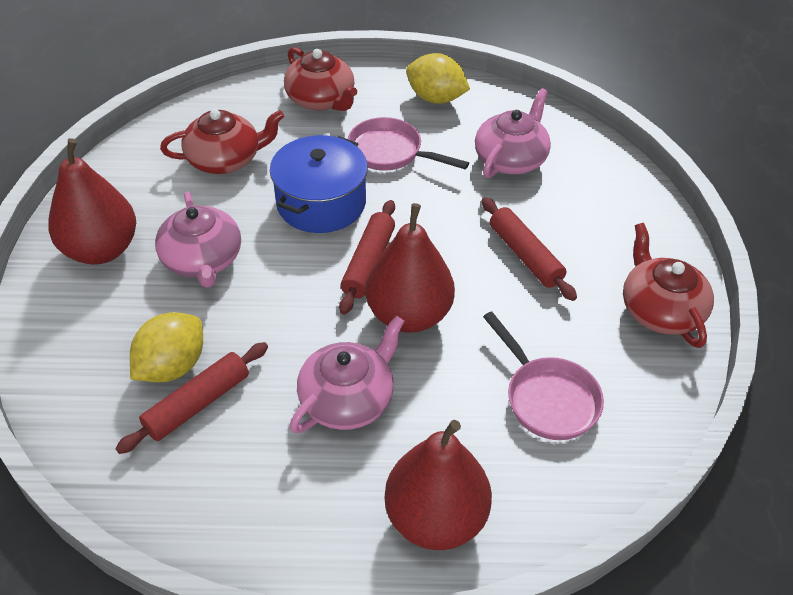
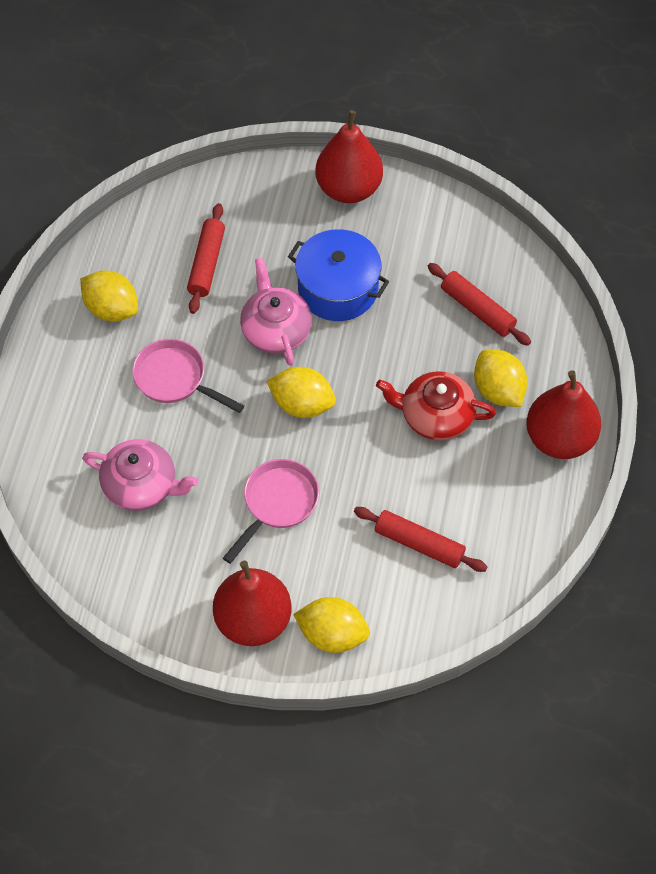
pink teapot: [155,192,241,288] [290,315,404,433] [475,88,551,178] = 3 -> [82,439,198,511] [240,258,312,366] = 2
red teapot: [160,109,284,174] [284,47,357,111] [623,223,714,348] = 3 -> [376,371,496,440] = 1
yellow lemon: [130,312,203,382] [406,53,470,104] = 2 -> [80,270,138,322] [267,367,336,418] [293,597,370,653] [474,349,528,407] = 4

